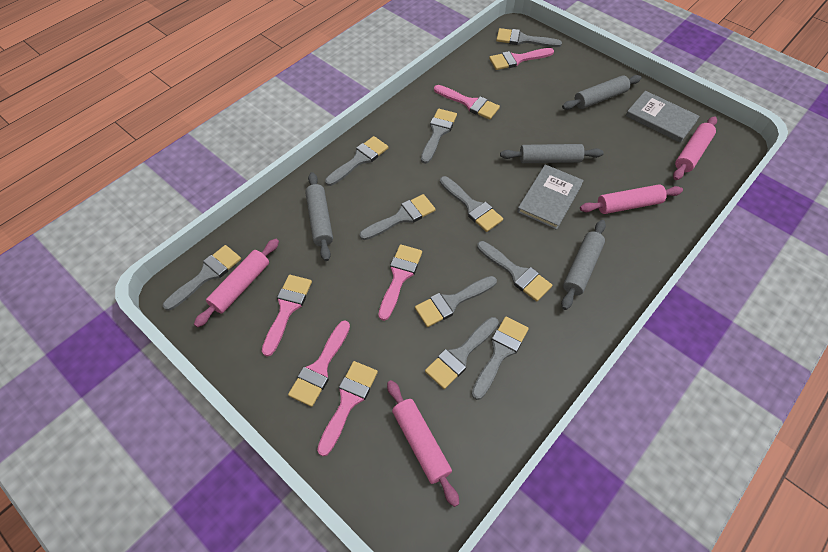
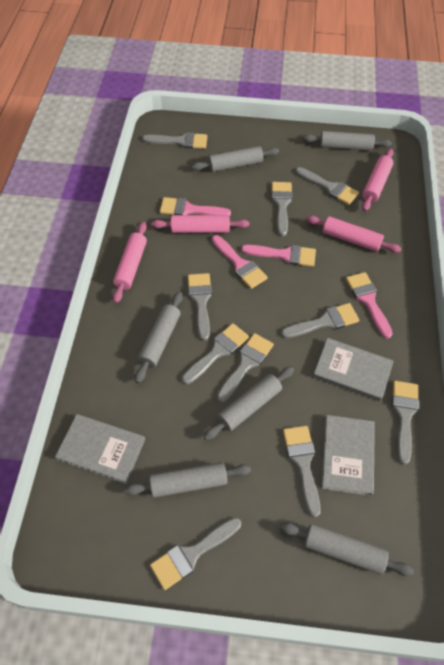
grey book: [517,164,584,230] [626,91,700,143] = 2 -> [55,414,145,484] [313,338,393,401] [321,415,375,496] = 3
grey rolling pin: [305,172,333,261] [500,144,604,163] [561,220,606,310] [562,75,641,110] = 4 -> [124,462,251,498] [135,292,183,383] [192,146,279,172] [203,366,294,440] [280,523,414,576] [303,131,392,151] = 6
pink brush: [262,275,312,357] [288,321,350,407] [317,361,378,456] [378,244,422,321] [434,85,500,119] [489,48,554,70] = 6 -> [160,197,231,216] [212,235,268,289] [241,245,316,267] [346,272,393,339] = 4

